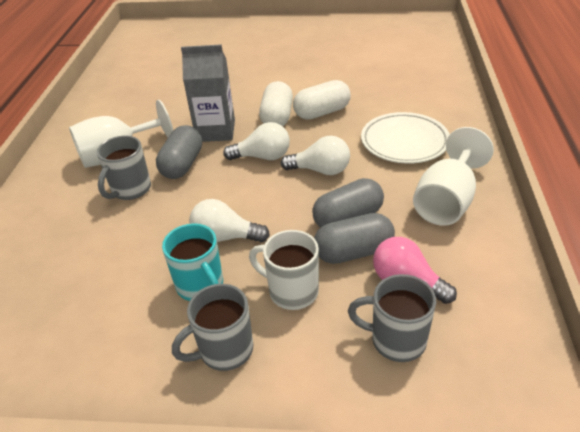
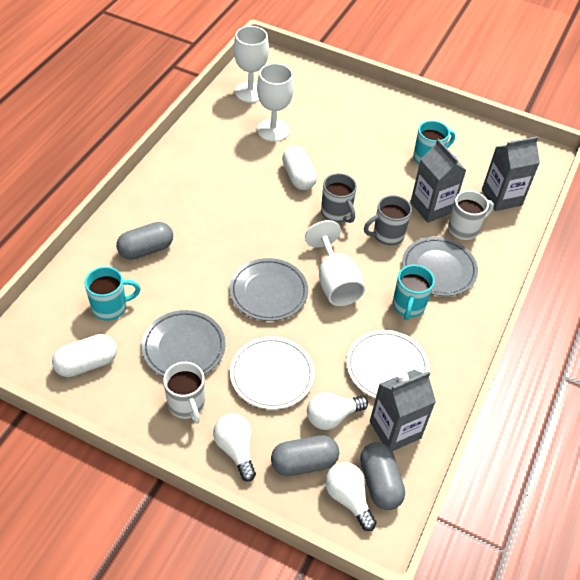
grey carton: [181,44,235,142] = 1 -> [370,370,436,451] [410,139,466,223] [482,137,540,211] = 3
grey mug: [97,136,151,200] [172,284,253,371] [348,274,436,362] = 3 -> [321,173,357,223] [364,195,412,245] = 2
grey plate: none = 0 -> [142,310,226,377] [230,258,308,321] [402,237,478,296] = 3
pink light bulb: [373,237,457,304] = 1 -> none = 0
turquoise mug: [162,223,223,301] = 1 -> [85,267,141,321] [393,265,435,320] [413,121,455,164] = 3
white goblet: [69,100,173,168] [413,127,494,226] = 2 -> [234,26,269,103] [257,63,294,142] [305,220,365,306] = 3
white mug: [249,230,319,310] = 1 -> [163,362,205,424] [448,190,494,240] = 2
white plate: [361,112,450,164] = 1 -> [230,336,315,409] [347,330,430,398] = 2

